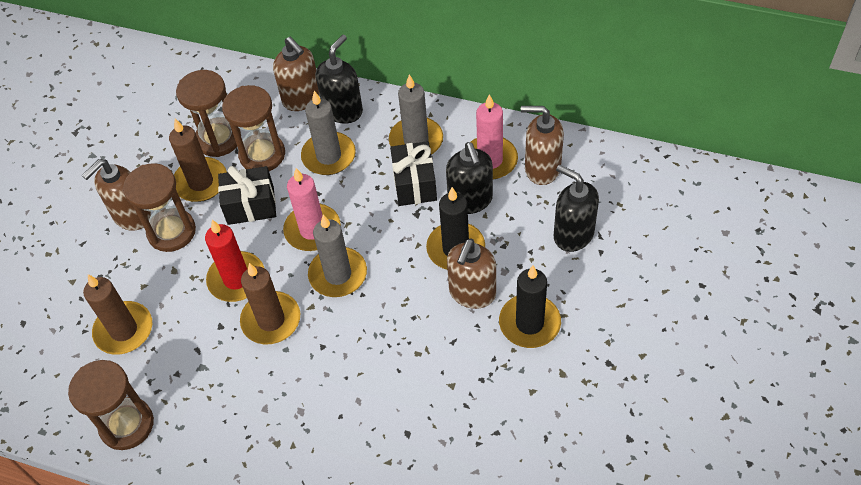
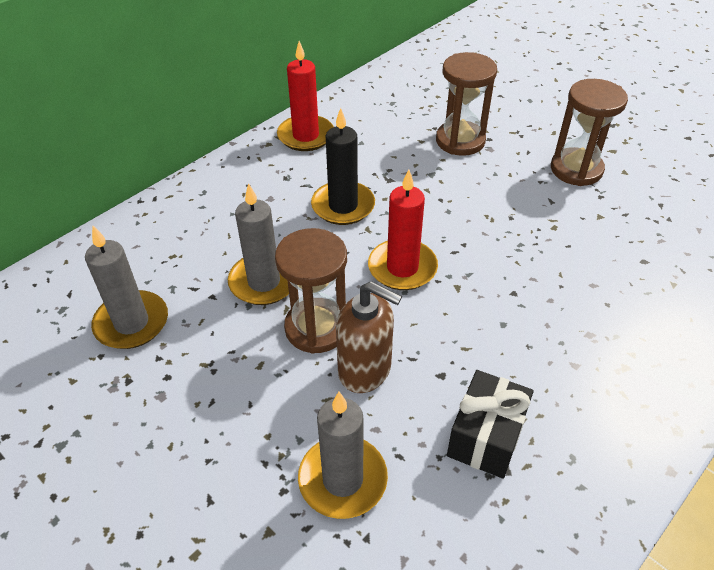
black candle: [426,187,485,270] [499,266,561,348] = 2 -> [311,108,375,225] = 1
black gift: [218,166,276,225] [390,141,437,206] = 2 -> [447,370,534,479] = 1
black soap dispenser: [316,35,363,124] [446,142,493,214] [554,165,599,252] = 3 -> none = 0
brown candle: [83,274,152,355] [169,119,227,202] [240,263,300,344] = 3 -> none = 0
brown hourglass: [68,360,154,450] [123,163,196,252] [176,70,241,157] [222,85,285,171] = 4 -> [275,228,347,354] [436,52,497,156] [551,79,628,186] = 3
brown soap dispenser: [82,159,151,231] [273,37,320,111] [447,239,496,309] [521,106,564,185] = 4 -> [336,281,402,393] = 1
pink candle: [283,168,341,251] [471,94,518,180] = 2 -> none = 0
red candle: [205,220,264,302] = 1 -> [277,41,334,151] [368,170,438,290] = 2

